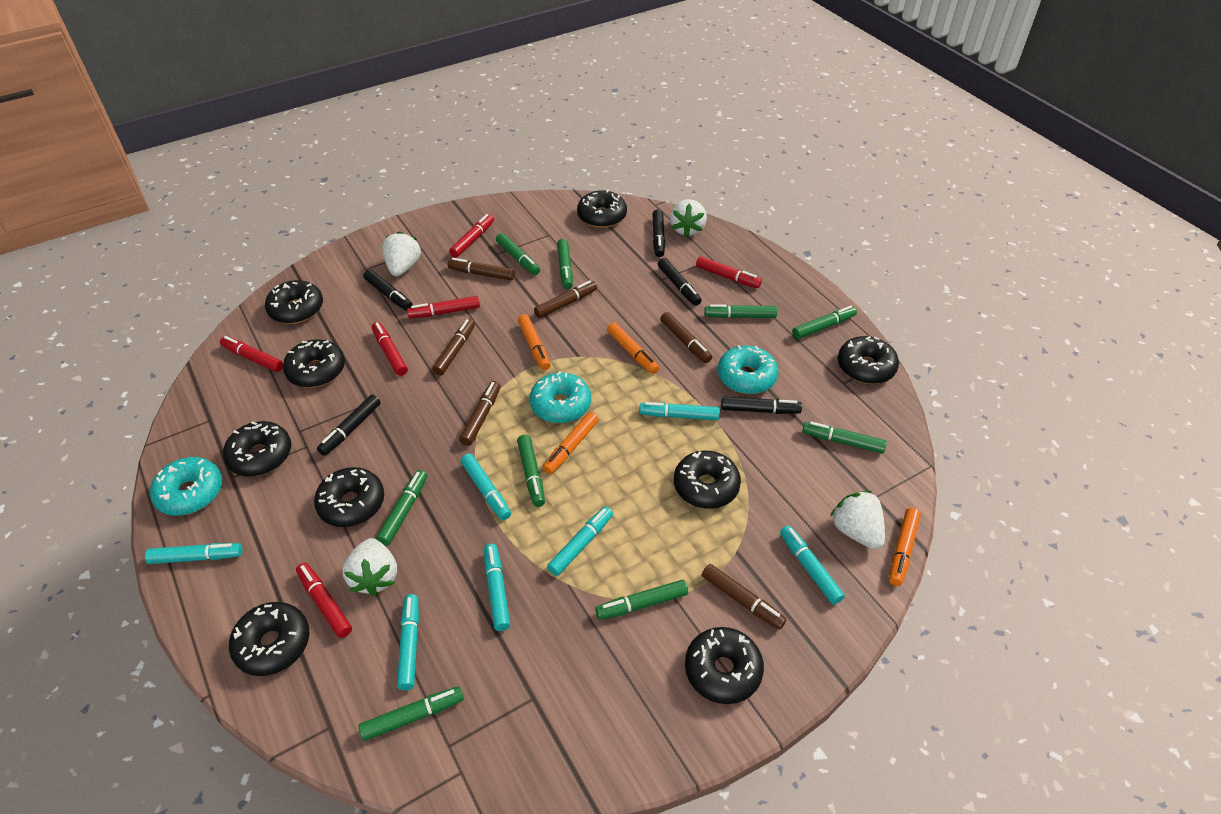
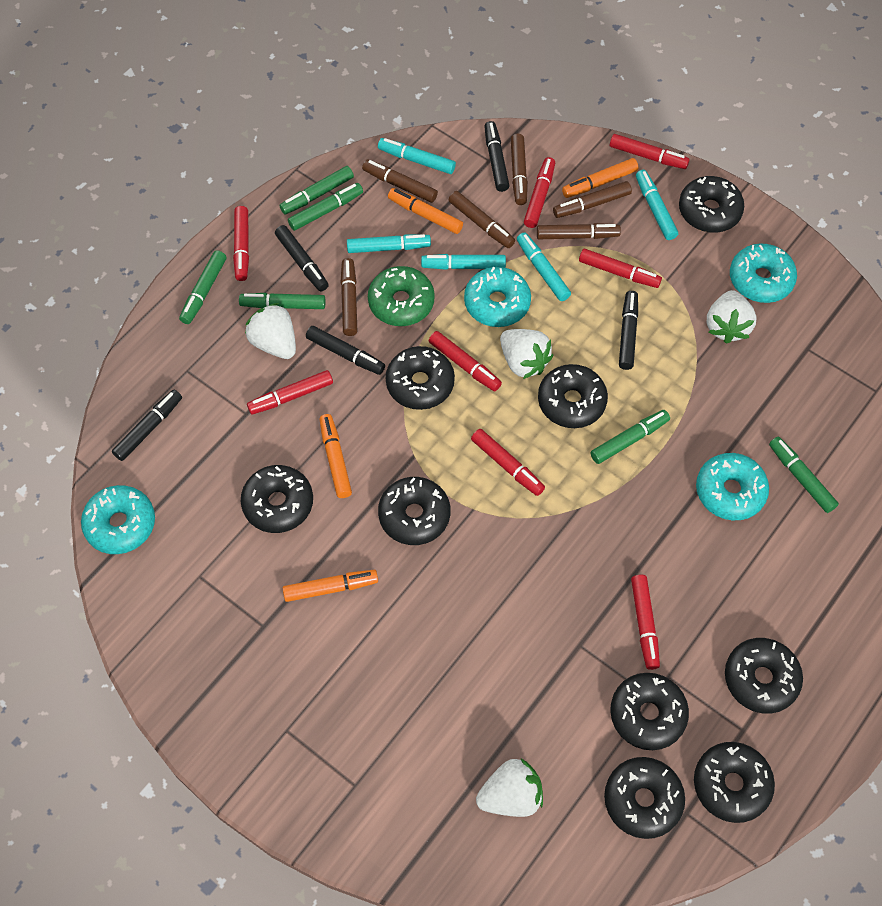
green donut: none = 0 -> [368,266,435,326] = 1
green marker: [359,686,464,741] [376,470,427,546] [496,233,540,275] [517,435,545,507] [557,239,573,289] [595,580,688,620] [704,304,777,318] [792,306,857,339] [802,421,887,453] = 9 -> [179,250,227,324] [239,293,325,309] [279,166,354,215] [288,183,363,231] [590,410,670,464] [769,437,839,513] = 6
red marker: [220,336,283,372] [296,563,352,638] [372,322,408,376] [407,296,480,318] [449,214,494,258] [696,256,762,288] = 6 -> [233,206,249,281] [247,370,333,415] [429,331,502,391] [471,429,545,496] [524,157,555,228] [579,249,662,288] [610,134,690,169] [631,575,660,670] = 8
turquoise donut: [150,457,222,516] [530,371,591,423] [718,345,778,394] = 3 -> [81,485,155,554] [464,267,531,327] [696,453,769,520] [730,244,797,303] = 4
turquoise marker: [145,543,243,564] [397,594,419,690] [461,454,511,520] [484,544,510,631] [547,506,613,576] [639,402,720,420] [780,526,845,605] = 7 -> [347,234,431,253] [378,138,456,174] [421,254,506,270] [517,233,571,301] [636,170,678,240] = 5

